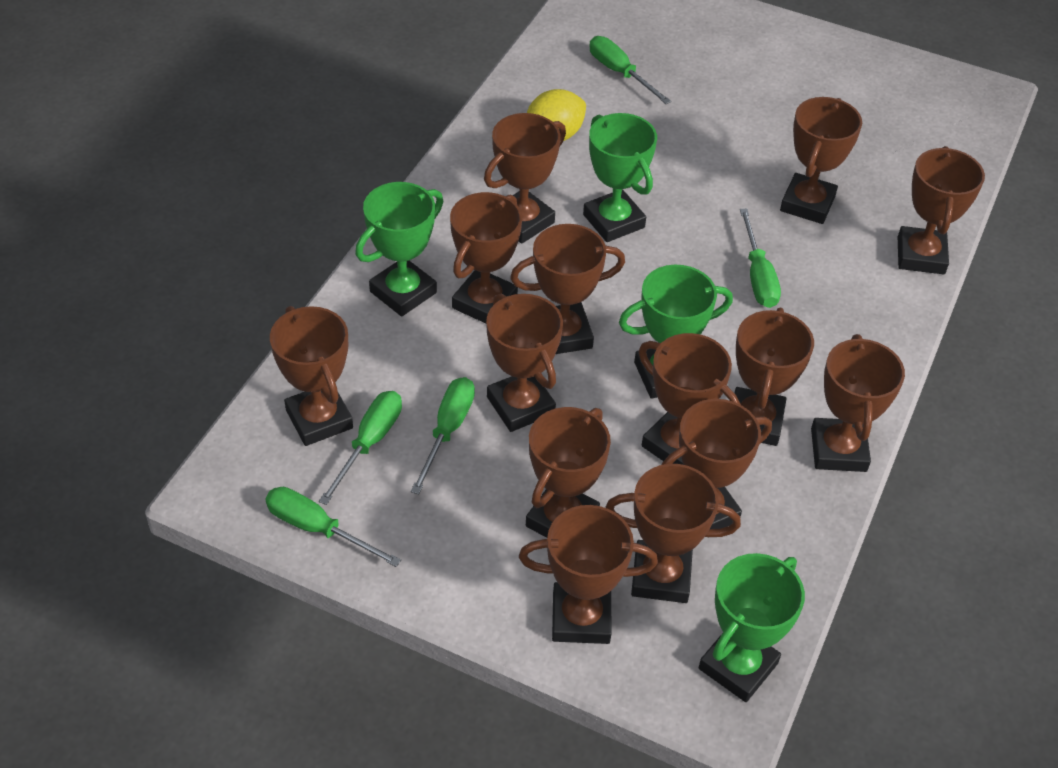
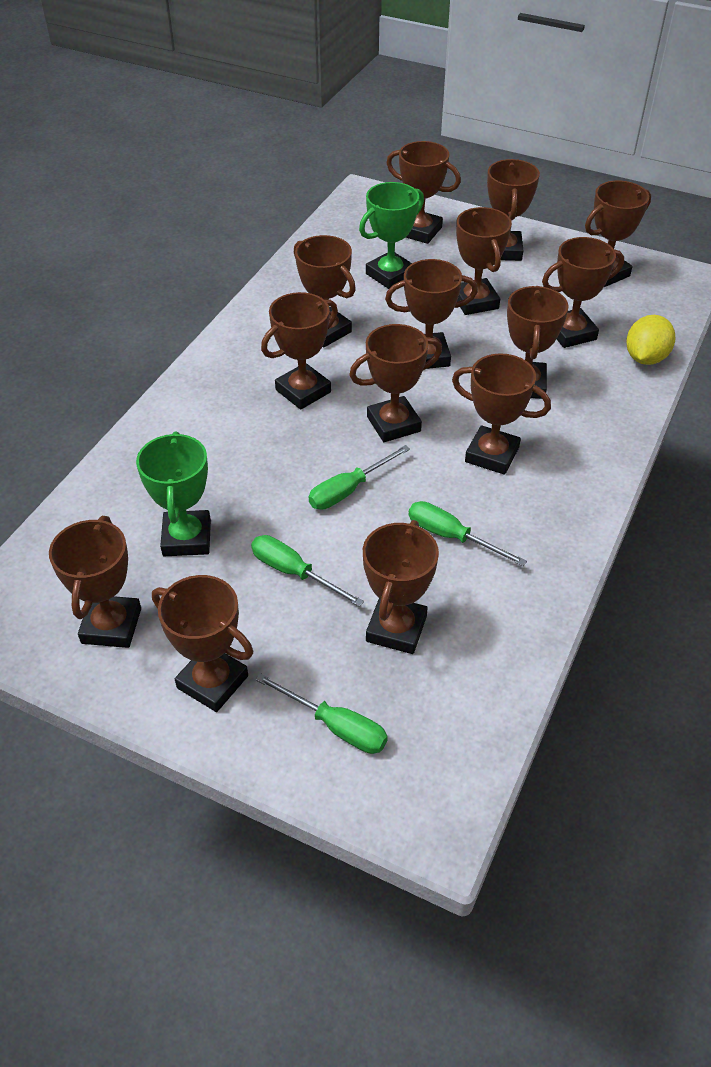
green screwdriver: [265,487,401,567] [319,391,402,505] [411,377,475,494] [589,36,671,104] [740,209,781,308] = 5 -> [251,535,364,607] [255,673,388,754] [309,445,410,510] [408,501,527,566] = 4
green trophy: [355,182,444,316] [583,113,657,242] [619,265,733,399] [699,553,805,702] = 4 -> [136,431,211,556] [359,182,424,289] = 2

